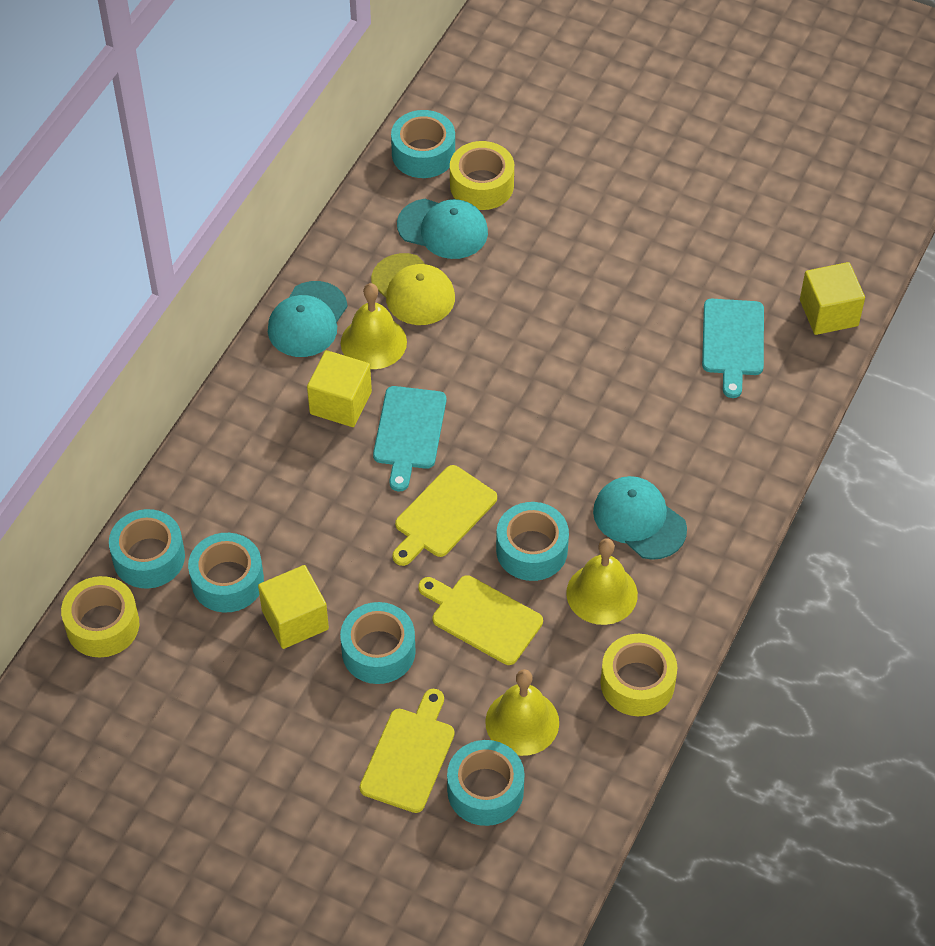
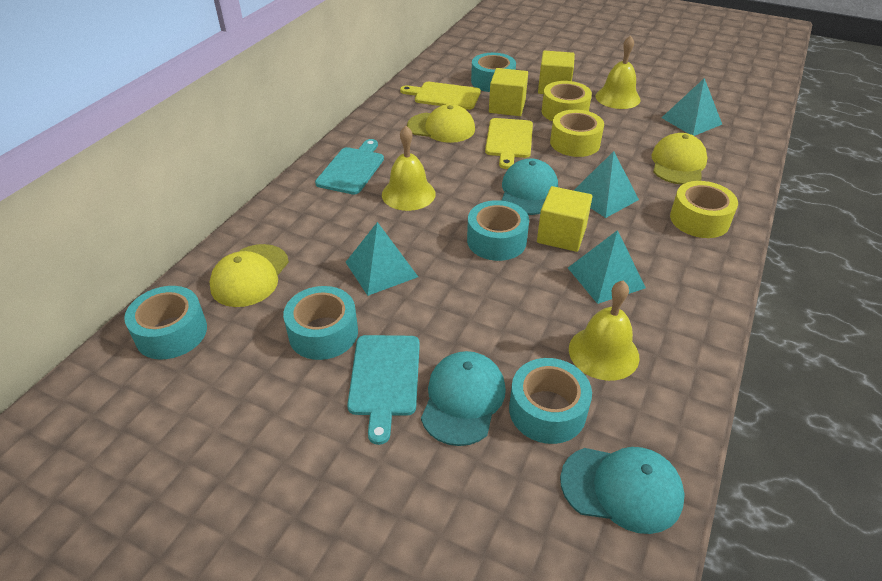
turquoise pyramid: none = 0 -> [345,222,418,296] [568,230,646,304] [573,151,639,218] [661,78,722,136] = 4
turquoise tape: [109,509,185,589] [188,533,264,613] [340,602,416,684] [391,110,455,178] [447,740,525,826] [496,502,569,581] = 6 -> [124,286,207,359] [283,286,358,360] [467,200,529,261] [471,53,516,92] [509,358,592,444] = 5
yellow cap: [371,253,455,325] = 1 -> [209,244,289,307] [407,104,475,143] [652,133,707,185] = 3
yellow cutting board: [360,689,455,813] [392,465,497,566] [418,575,543,665] = 3 -> [400,82,481,110] [485,118,533,169] = 2

